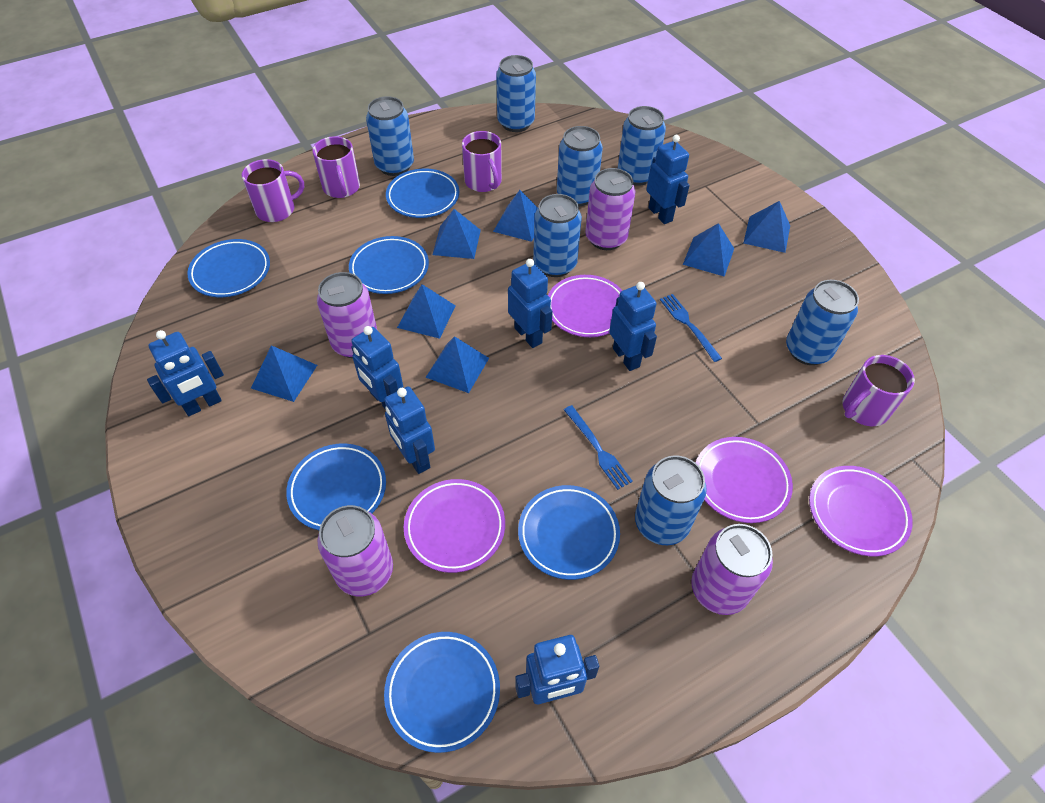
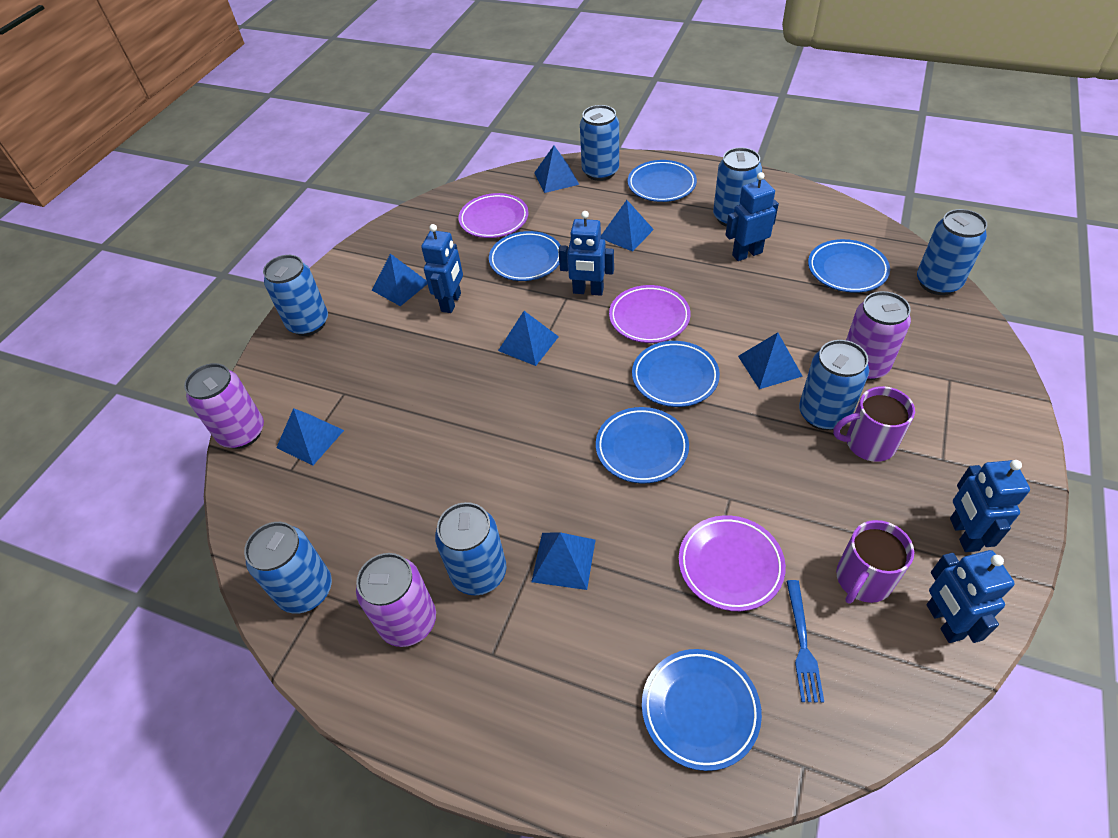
blue fork: [564,405,633,490] [660,294,722,362] = 2 -> [786,580,824,703] = 1
blue robot: [147,330,224,416] [351,326,403,408] [384,386,435,474] [508,259,553,348] [516,635,599,704] [609,282,657,371] [646,135,690,224] = 7 -> [421,224,463,313] [558,211,614,296] [726,172,779,261] [927,550,1015,643] [950,460,1030,552] = 5
purple can: [317,272,377,358] [318,505,393,596] [585,168,636,250] [691,524,773,615] = 4 -> [184,363,264,449] [356,553,436,647] [846,291,911,381] = 3
purple mug: [242,159,304,222] [312,136,360,198] [462,131,502,192] [842,355,915,426] = 4 -> [833,386,915,462] [836,520,914,604] = 2
purple plate: [404,479,505,573] [548,275,623,337] [696,437,793,523] [809,466,913,556] = 4 -> [458,193,529,238] [609,285,691,343] [679,515,786,611] = 3

